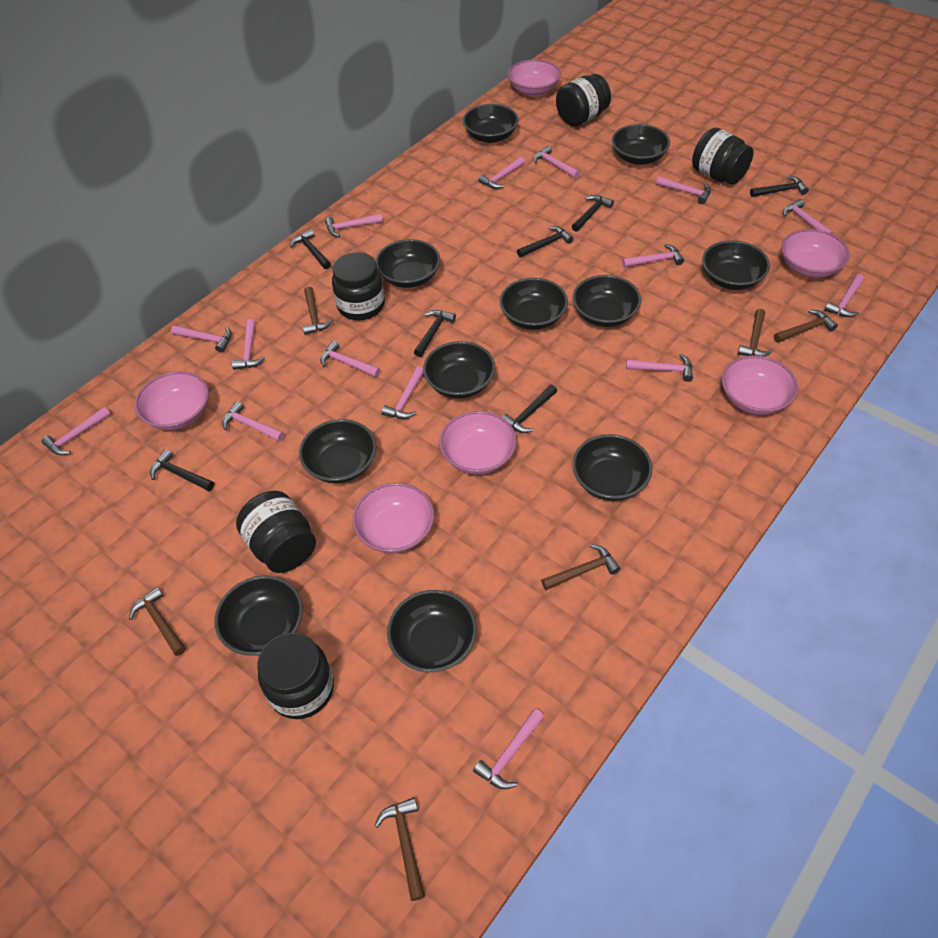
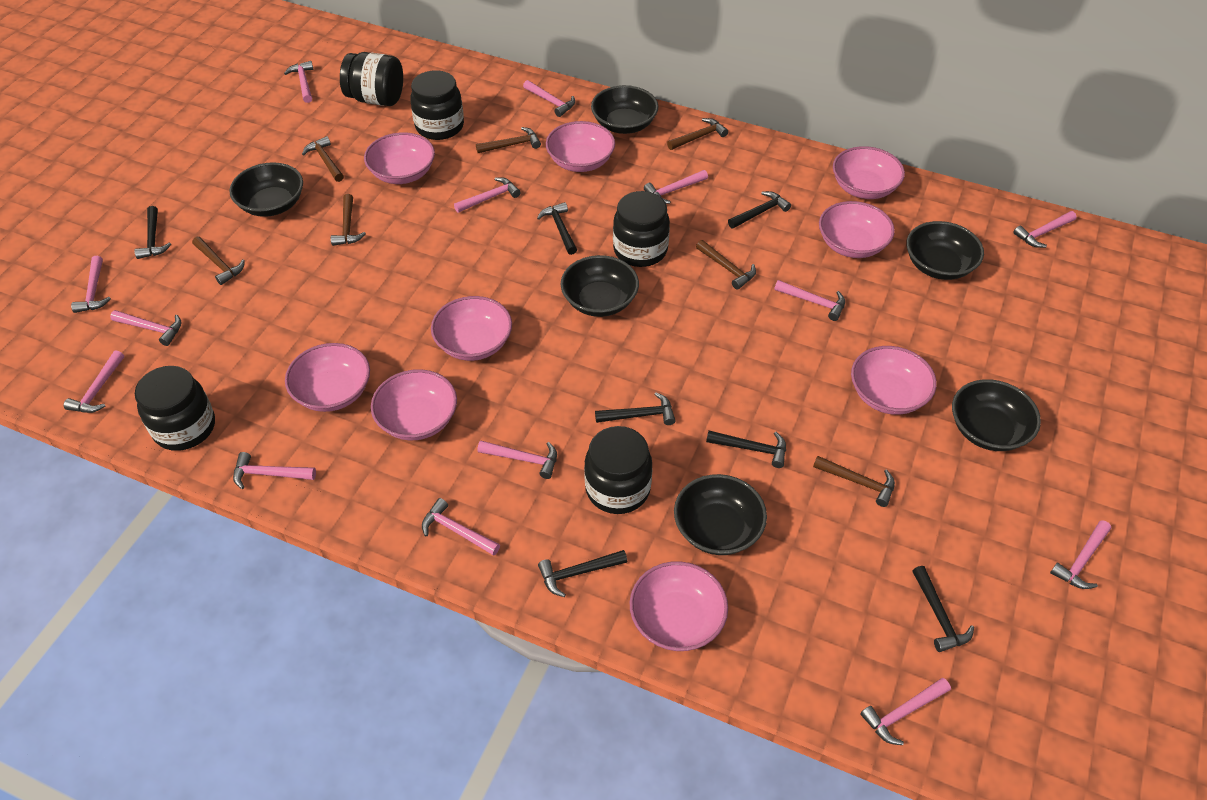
black bowl: [215,576,303,656] [299,419,376,483] [376,239,440,288] [387,590,477,672] [423,341,495,399] [463,104,518,143] [500,278,568,330] [572,275,641,327] [572,434,652,501] [612,124,670,165] [702,240,770,290] = 11 -> [229,162,303,217] [561,255,639,317] [591,85,659,134] [674,474,767,555] [906,221,984,280] [952,379,1041,451] = 6
brown hammer: [129,587,186,656] [303,287,333,335] [374,797,425,901] [541,544,620,590] [738,309,772,357] [774,310,838,343] = 6 -> [192,237,245,285] [302,136,344,182] [331,194,366,246] [476,127,541,153] [667,118,728,150] [696,240,756,290] [813,456,895,507] = 7
pink bowl: [135,371,209,430] [352,483,434,553] [439,411,517,475] [508,59,561,96] [722,355,798,415] [781,229,850,278] = 6 -> [285,343,370,412] [364,132,435,184] [371,369,457,440] [431,296,512,361] [546,121,615,172] [630,561,728,651] [819,201,895,258] [833,146,905,199] [851,346,937,415] = 9
pink hammer: [41,407,111,455] [171,325,232,353] [222,401,284,442] [232,319,265,370] [320,341,380,377] [325,214,383,237] [381,367,424,419] [473,708,544,789] [478,157,525,189] [534,146,580,178] [622,244,684,268] [626,354,693,382] [656,177,711,204] [783,199,833,234] [824,274,864,317] = 15 -> [64,350,124,413] [71,256,111,313] [110,310,181,346] [233,452,316,489] [284,61,313,103] [422,498,500,556] [454,177,520,213] [477,441,557,479] [523,80,575,117] [644,170,708,204] [774,280,845,321] [860,678,951,745] [1013,211,1077,248] [1050,520,1111,589] = 14

